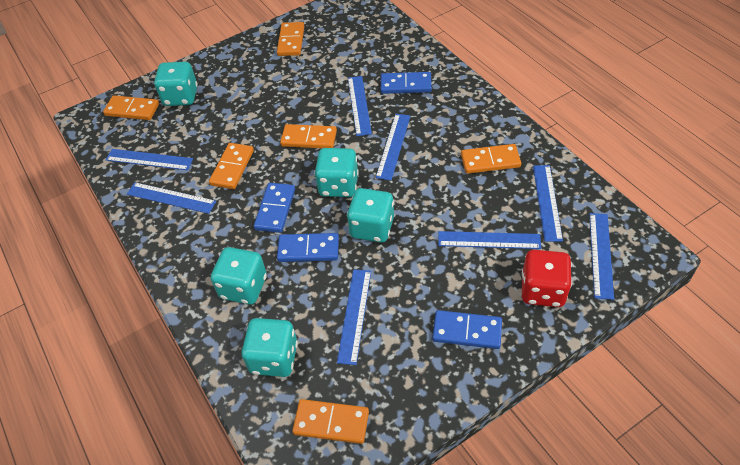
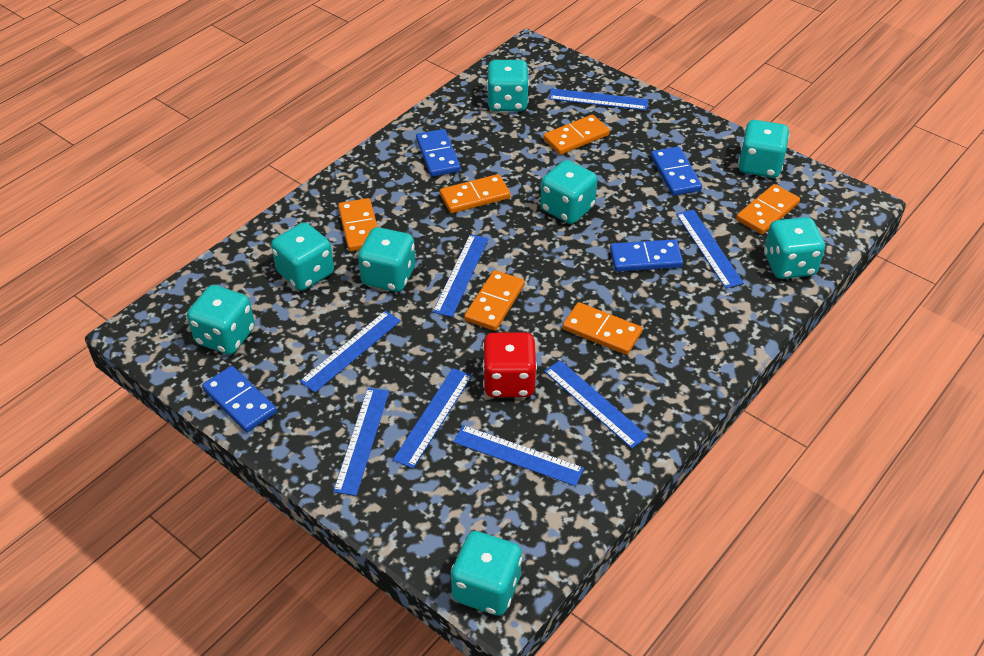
turquoise dice: [154,62,198,106] [211,247,267,305] [241,318,298,377] [314,148,359,197] [347,188,394,243] = 5 -> [187,285,255,355] [271,222,334,291] [358,227,416,292] [451,531,522,616] [487,60,529,111] [540,160,597,224] [738,120,790,178] [764,217,825,279] = 8

